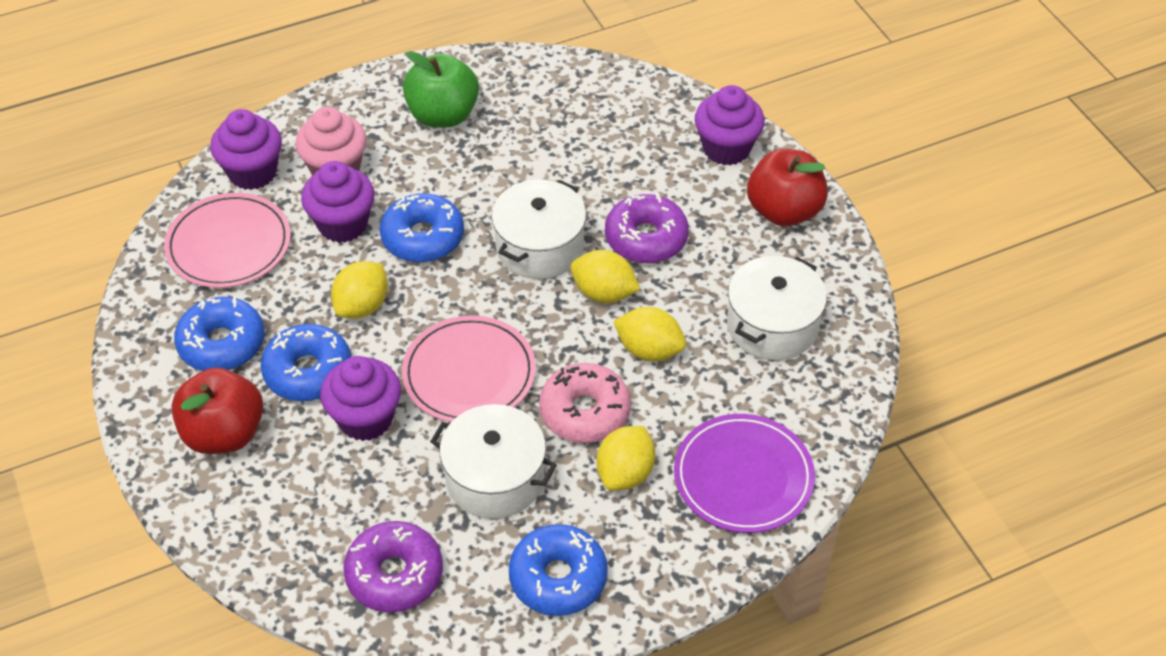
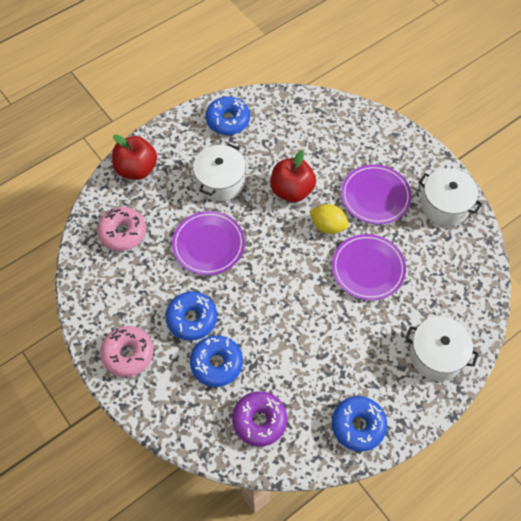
green apple: [403,51,479,128] = 1 -> none = 0
pink cupcake: [295,107,367,176] = 1 -> none = 0
pink donut: [539,363,631,443] = 1 -> [97,207,146,251] [100,326,154,377] = 2
pink plate: [164,193,291,288] [402,315,536,422] = 2 -> none = 0
purple cupcake: [210,109,282,190] [301,161,375,243] [320,356,401,441] [695,85,765,165] = 4 -> none = 0
purple donut: [343,521,443,612] [605,193,689,263] = 2 -> [232,391,287,447] = 1
purple plate: [674,414,815,533] = 1 -> [172,211,245,275] [332,234,406,300] [341,164,412,224] = 3
yellow lemon: [331,261,388,318] [571,250,640,303] [597,426,655,491] [613,307,686,362] = 4 -> [309,204,349,234] = 1

